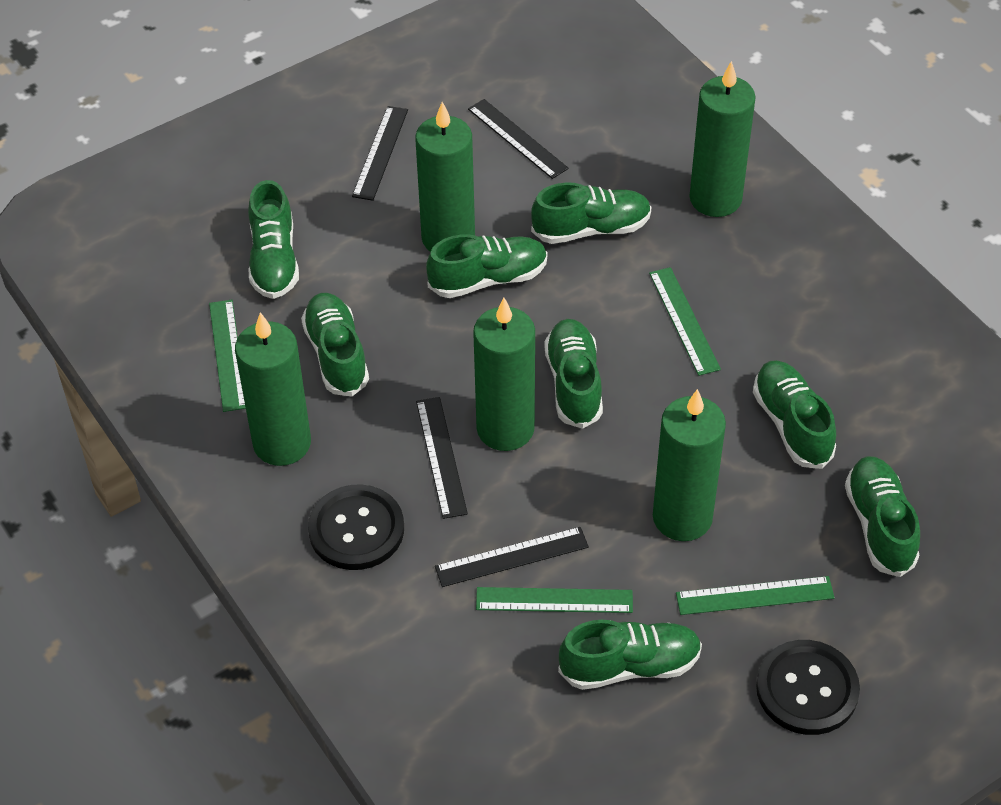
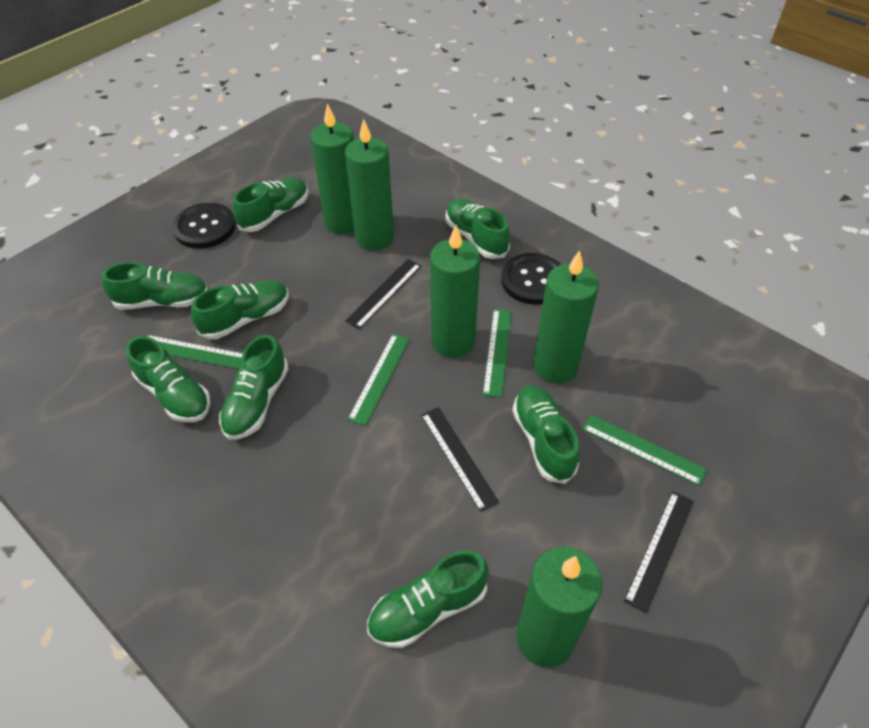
black ruler: [352,106,408,201] [416,397,468,519] [435,527,589,587] [468,99,569,179] = 4 -> [345,259,422,329] [421,407,499,512] [624,491,694,613] = 3

